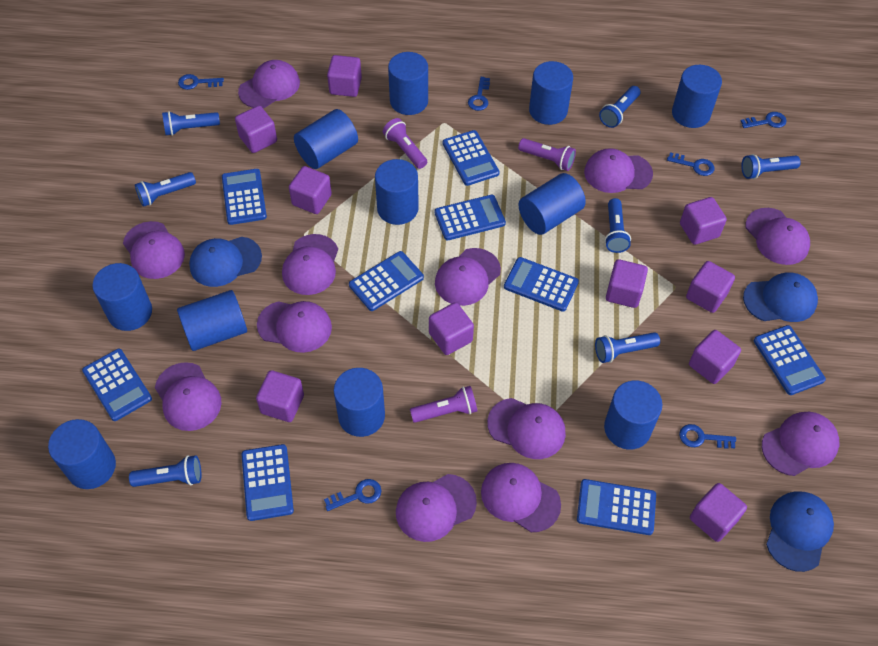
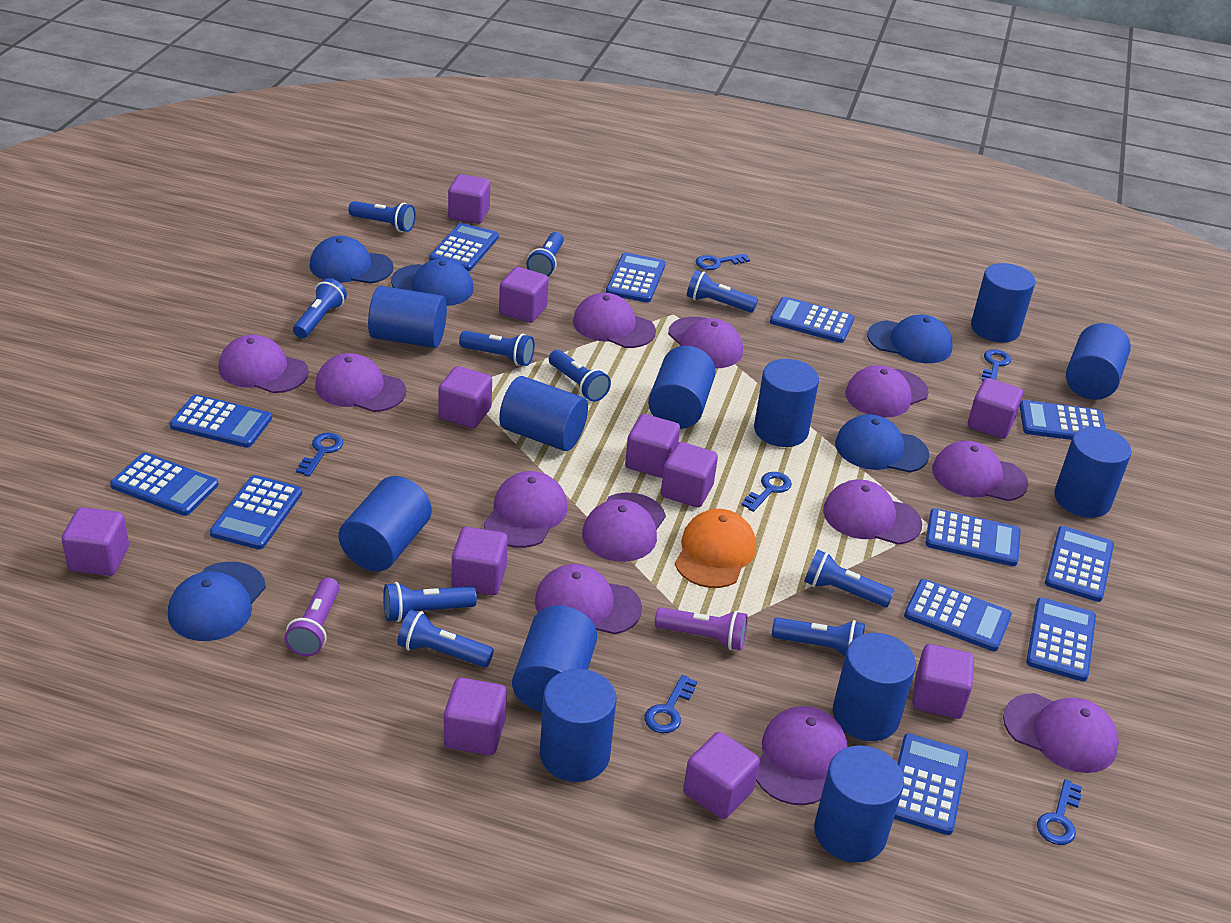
blue calculator: [82,349,152,421] [222,169,267,225] [241,444,294,521] [349,251,424,311] [434,195,506,240] [443,130,500,186] [504,257,579,312] [577,479,656,535] [754,325,826,395] = 9 -> [110,453,218,516] [170,394,272,448] [210,475,302,550] [429,223,499,271] [606,253,666,303] [770,297,854,343] [894,733,968,835] [904,579,1012,651] [925,508,1021,566] [1020,400,1106,440] [1026,598,1096,682] [1045,526,1114,602] = 12
blue cap: [189,237,262,287] [743,272,818,322] [766,491,834,572] = 3 -> [168,562,266,641] [310,236,394,284] [391,258,474,306] [835,414,929,472] [867,315,953,363] = 5
blue cylinder: [48,419,116,489] [92,263,152,331] [177,290,247,351] [294,109,358,169] [334,368,385,437] [375,159,419,225] [388,52,428,115] [518,173,586,235] [529,61,573,125] [604,380,662,450] [672,65,722,128] = 11 -> [338,476,432,571] [368,286,447,348] [499,376,588,451] [512,605,597,712] [540,669,617,782] [648,346,716,429] [754,359,819,447] [814,745,904,862] [833,633,916,741] [971,263,1035,343] [1054,427,1131,518] [1066,323,1131,400] = 12
blue flashlight: [129,455,201,487] [135,172,196,207] [162,111,220,136] [595,332,660,363] [599,86,640,128] [605,198,631,253] [741,154,801,179] = 7 -> [293,278,347,338] [348,201,416,232] [383,582,477,622] [397,610,494,667] [459,331,535,366] [526,232,564,276] [549,350,611,402] [687,270,758,313] [772,617,865,657] [804,550,894,607] = 10
orange cap: none = 0 -> [675,509,756,588] = 1
purple cube: [235,106,277,153] [256,370,304,422] [289,166,332,214] [327,55,362,97] [429,302,474,355] [606,259,648,308] [680,197,727,245] [686,261,735,313] [689,330,741,384] [690,483,747,542] = 10 -> [61,507,129,576] [438,366,492,428] [444,678,507,755] [448,174,490,224] [452,527,508,595] [499,267,549,323] [625,414,680,478] [661,442,718,508] [683,732,760,819] [912,644,974,719] [968,378,1023,439] = 11
purple flashlight: [383,118,427,169] [410,386,477,423] [518,138,576,171] = 3 -> [284,578,340,656] [655,607,748,650] = 2

